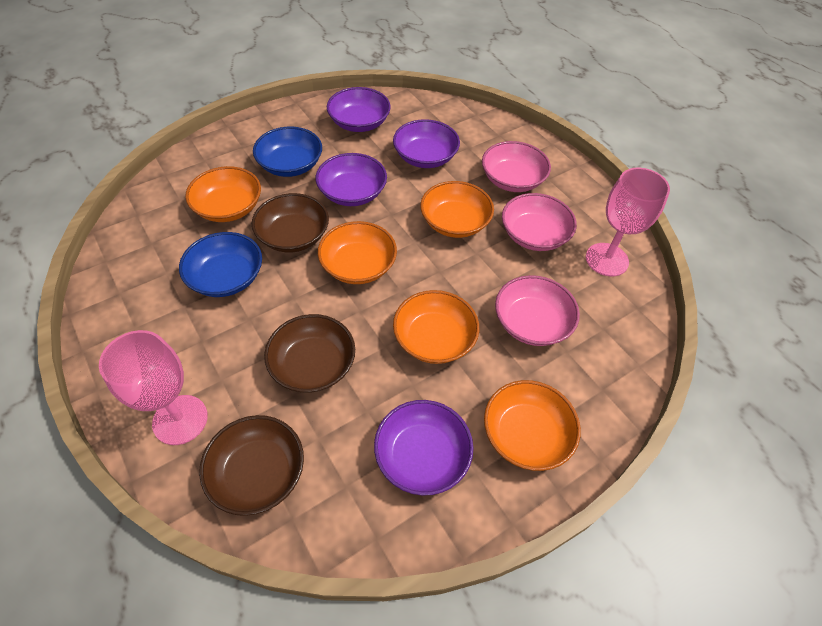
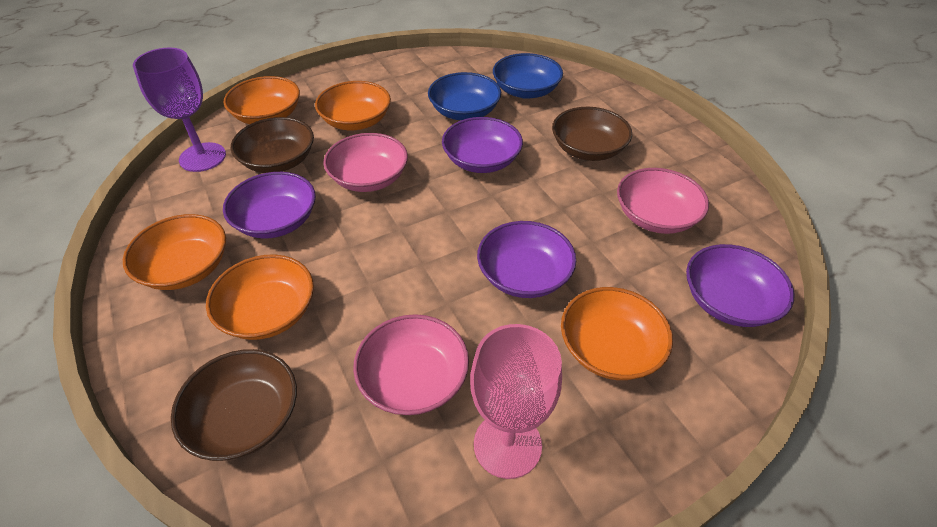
pink goblet: [99,330,208,445] [586,168,670,277] = 2 -> [470,324,562,479] = 1
purple goblet: none = 0 -> [133,48,226,172] = 1

